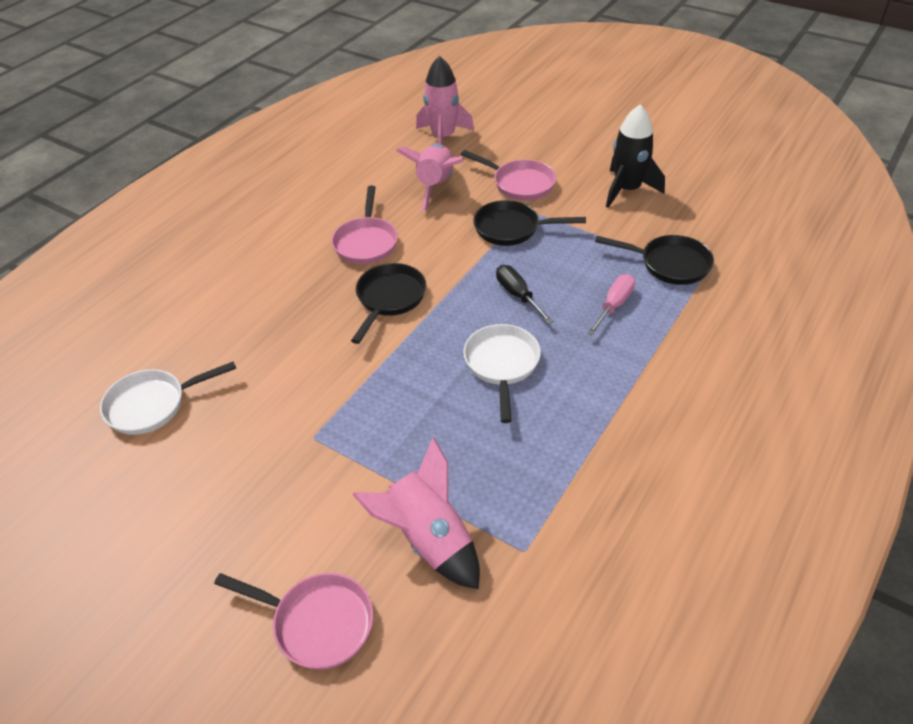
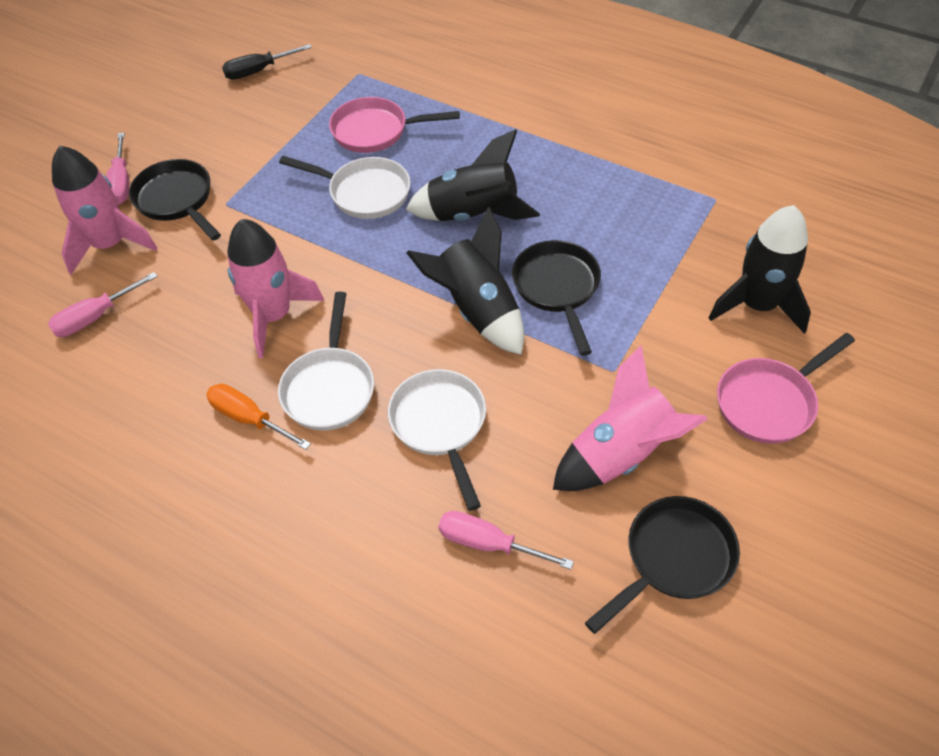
black rocket: [606,105,665,208] = 1 -> [406,129,540,221] [407,206,524,355] [709,205,811,334] = 3
orange screwdriver: none = 0 -> [206,384,311,450] = 1
pink pan: [214,573,373,670] [331,185,398,264] [461,150,556,201] = 3 -> [329,97,460,153] [717,333,855,444] = 2
pink screwdriver: [587,274,635,336] = 1 -> [48,272,158,337] [106,132,129,205] [438,511,574,570] = 3
white pan: [100,361,236,435] [463,324,541,423] = 2 -> [278,292,374,431] [279,156,410,219] [388,369,486,511] = 3

